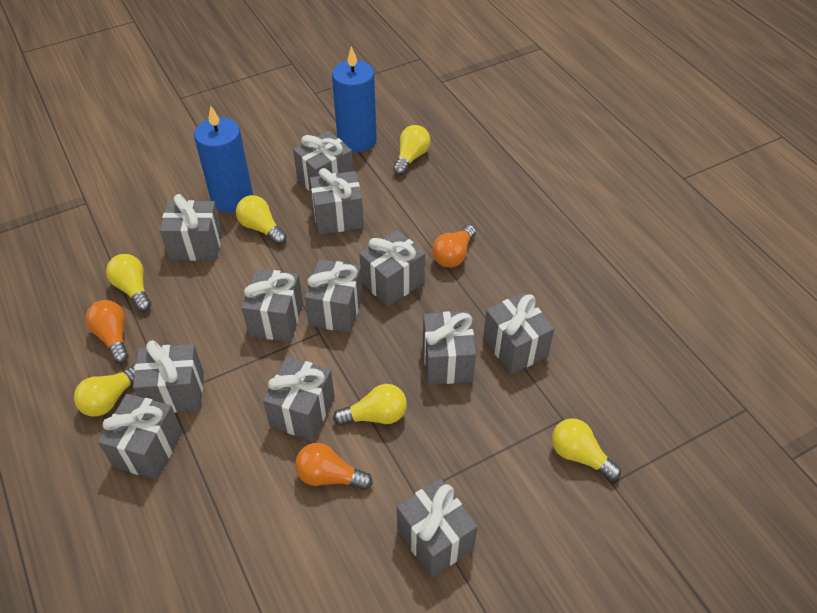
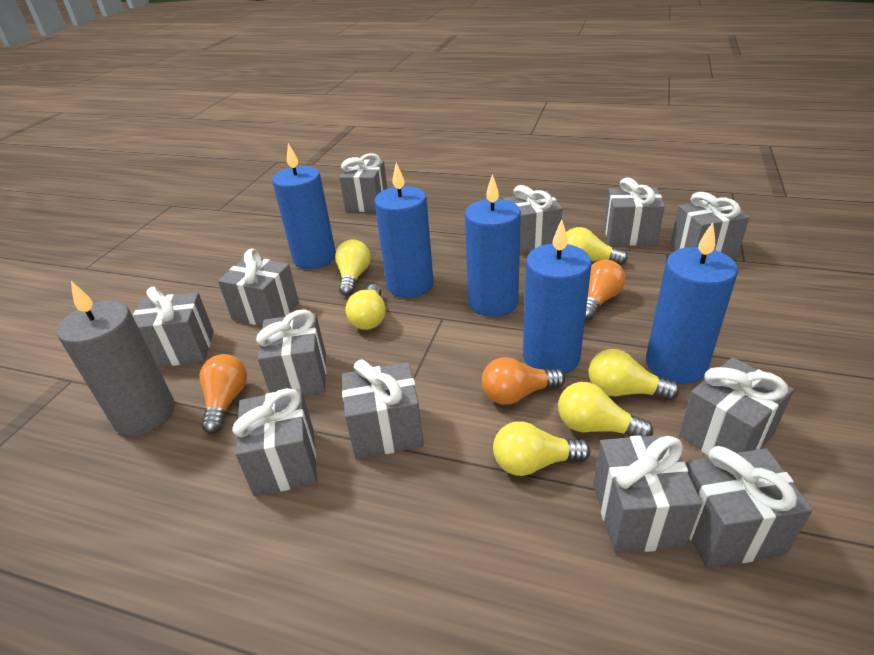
blue candle: [194,105,253,212] [332,47,377,152] = 2 -> [272,143,336,269] [374,162,434,298] [465,174,521,317] [523,219,591,374] [646,222,738,384] = 5
grey candle: none = 0 -> [57,281,175,436] = 1

